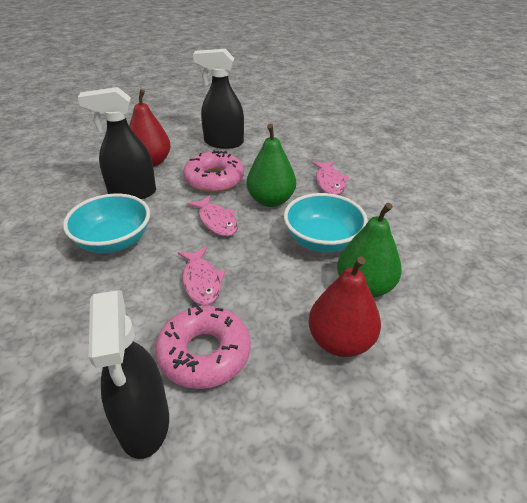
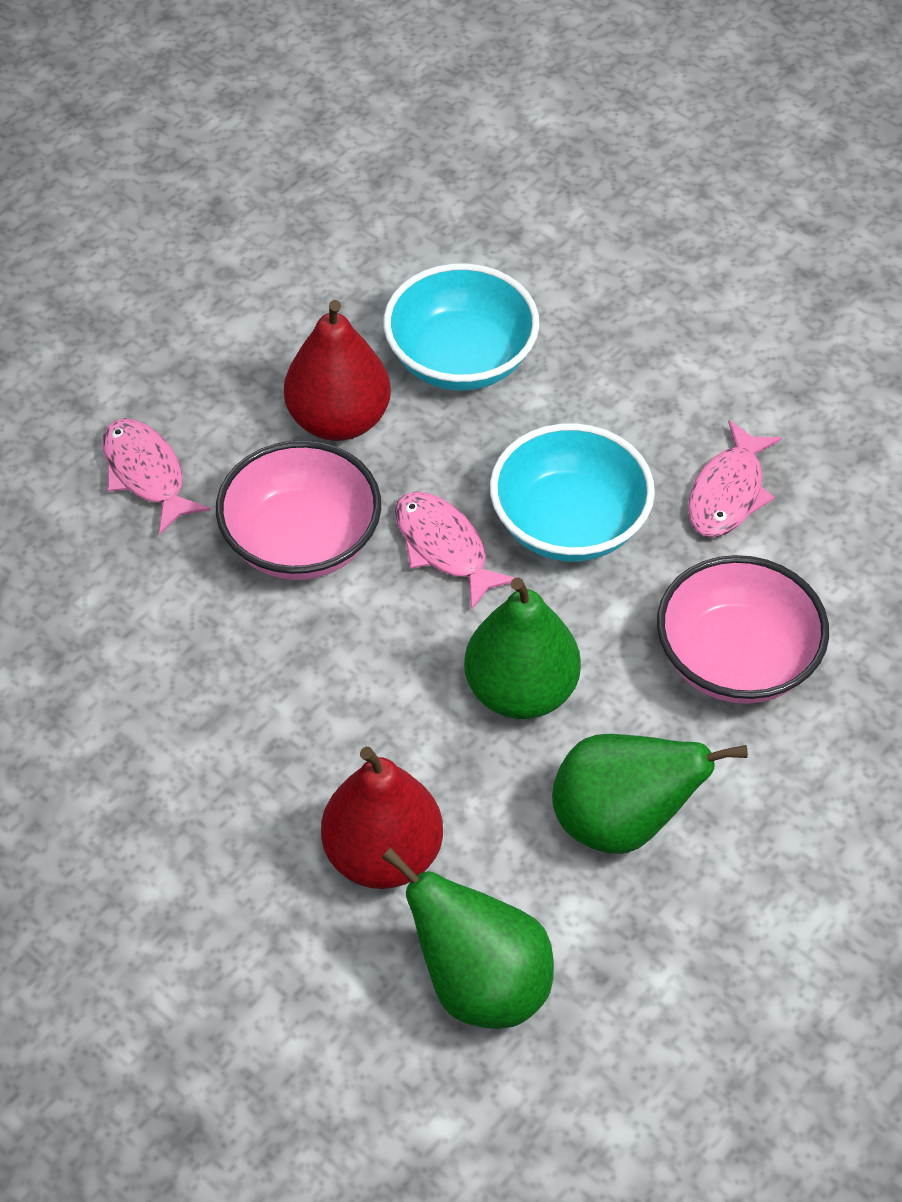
black spray bottle: [78,87,156,199] [89,290,169,459] [193,49,244,149] = 3 -> none = 0
green pear: [246,124,296,207] [337,203,402,298] = 2 -> [382,848,554,1029] [464,577,581,719] [552,734,748,854] = 3
pink bowl: none = 0 -> [216,440,381,580] [657,555,829,704] = 2
pink donut: [155,306,251,389] [183,150,244,193] = 2 -> none = 0

